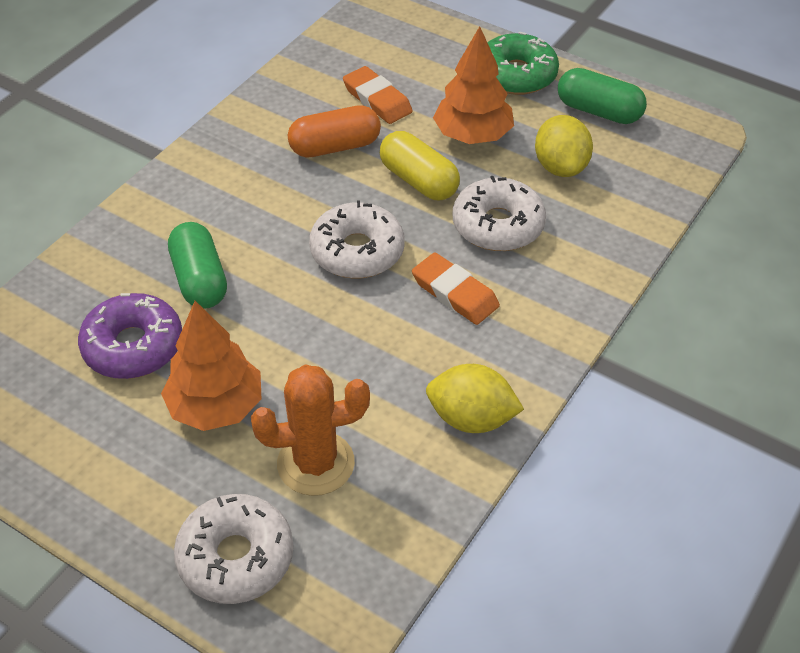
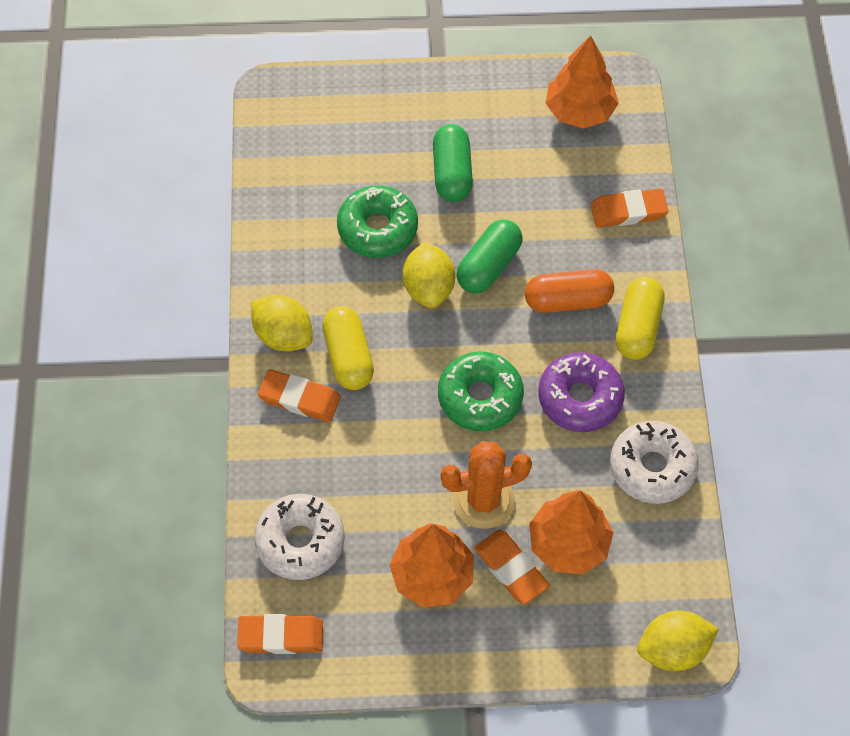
green donut: [487,32,559,95] = 1 -> [337,185,418,258] [438,352,524,431] = 2
orange eraser: [343,66,413,124] [412,252,500,325] = 2 -> [237,614,323,654] [258,369,341,422] [474,530,550,604] [591,188,668,227] = 4
orange tree: [161,301,261,431] [433,26,514,144] = 2 -> [389,523,474,607] [529,491,614,574] [546,36,619,128] = 3
white donut: [174,494,293,604] [309,200,405,278] [453,176,546,251] = 3 -> [254,494,345,580] [610,421,699,504] = 2
yellow capsule: [380,131,460,201] = 1 -> [322,306,374,390] [616,277,665,360] = 2
yellow lemon: [426,364,524,433] [535,115,593,177] = 2 -> [251,295,313,352] [403,242,455,308] [637,611,719,671] = 3

